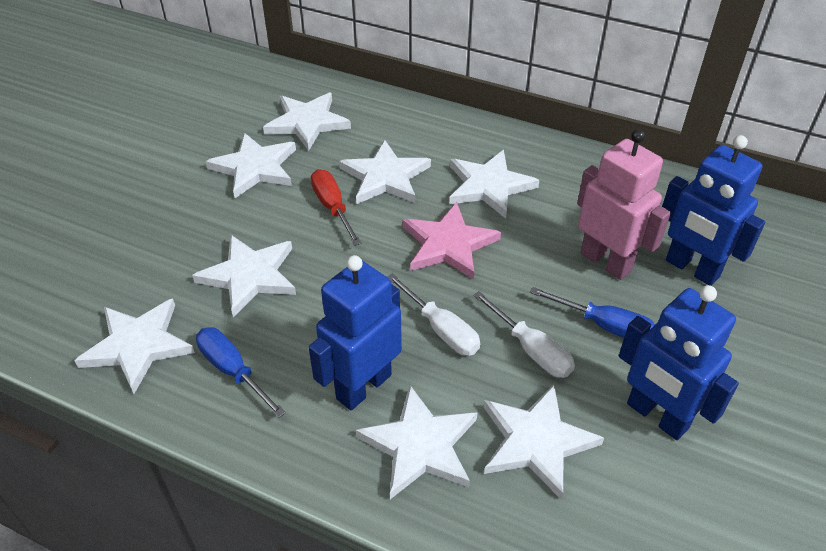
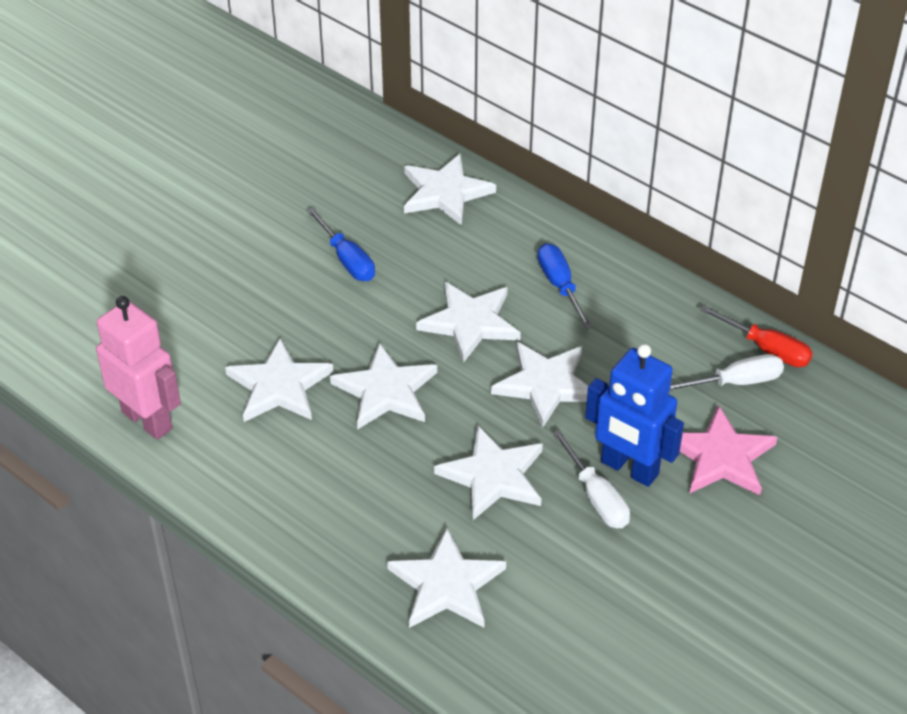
blue robot: [309,255,402,410] [619,285,739,440] [662,135,765,286] = 3 -> [585,344,684,487] = 1
white star: [74,298,195,394] [192,235,296,318] [206,133,296,198] [263,93,351,151] [339,140,431,204] [356,385,477,499] [449,150,539,218] [483,385,604,500] = 8 -> [225,338,333,422] [330,342,437,429] [387,528,506,628] [404,154,496,226] [416,282,521,363] [434,425,543,520] [491,342,588,428] = 7

